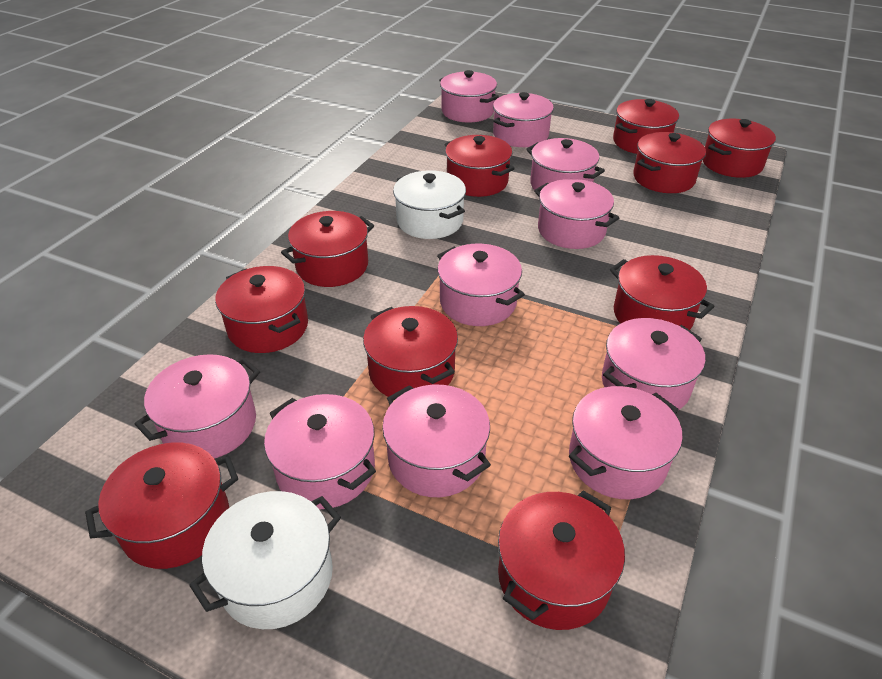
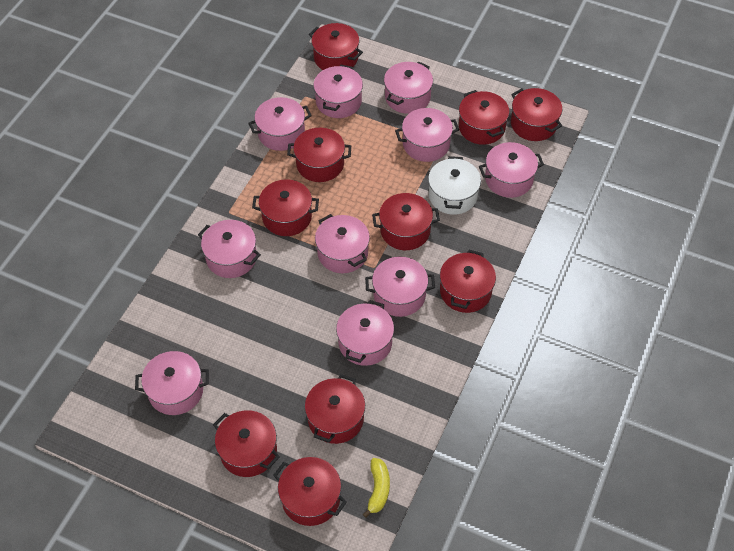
white pot: [189,491,341,629] [393,170,466,239] = 2 -> [428,156,481,215] = 1
yellow banana: none = 0 -> [363,458,390,518] = 1

